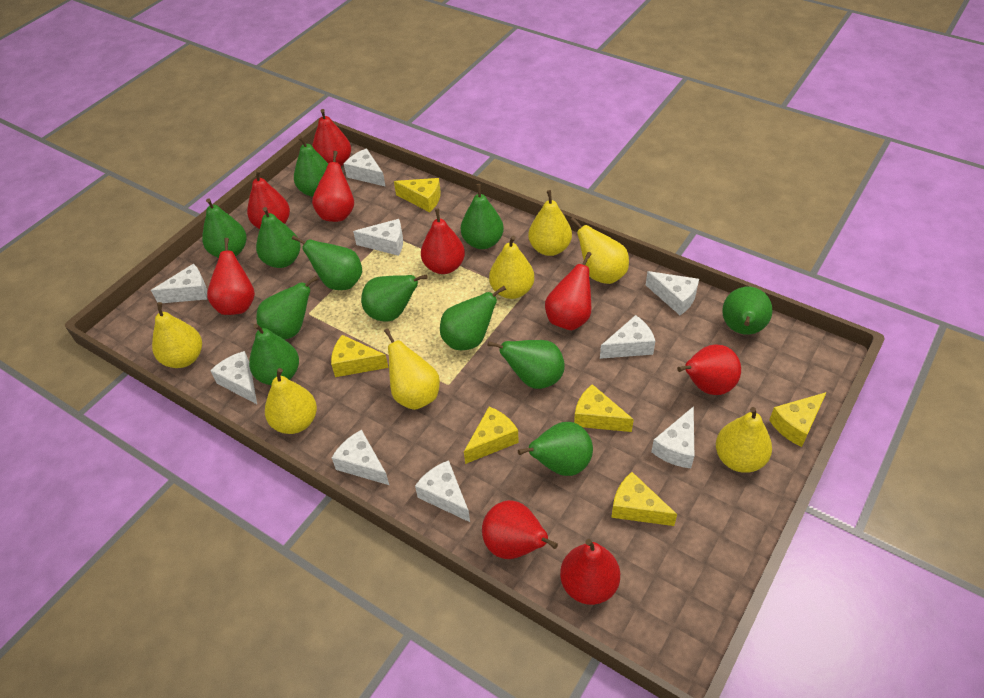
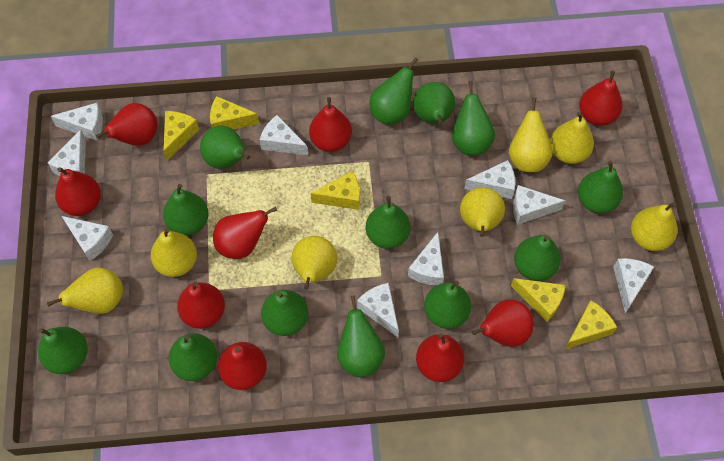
green pear: [202,198,246,258] [249,324,299,385] [256,207,301,268] [256,276,319,340] [292,235,362,290] [294,136,328,197] [361,274,428,322] [440,286,506,350] [461,184,504,249] [488,340,565,389] [518,422,593,476] [722,287,772,335] = 12 -> [38,327,88,374] [163,184,209,236] [169,333,217,381] [200,126,250,169] [261,290,308,336] [337,295,385,377] [366,196,411,249] [369,57,418,125] [413,82,455,124] [424,281,471,329] [452,81,495,155] [514,235,561,281] [578,161,623,213] = 13
yellow cheese: [331,335,389,377] [394,178,441,212] [464,407,519,464] [574,384,634,432] [611,472,677,526] [769,392,827,447] = 6 -> [163,111,199,161] [210,96,259,130] [310,171,360,210] [511,278,565,322] [565,300,617,349] = 5

